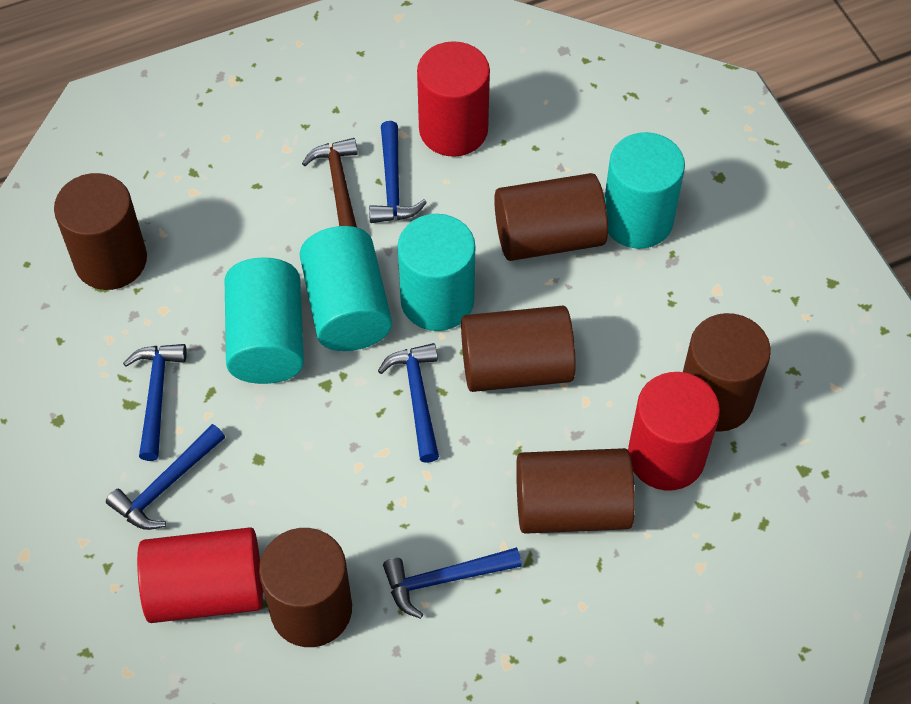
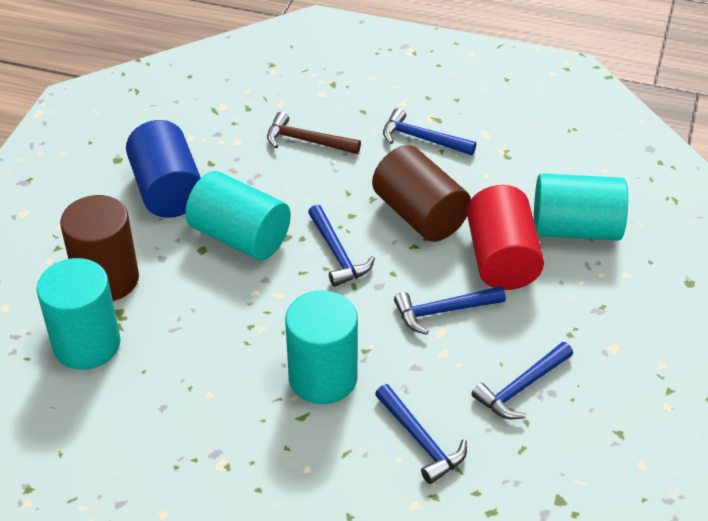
blue cylinder: none = 0 -> [126,120,201,218] = 1
brown cylinder: [54,173,147,290] [259,528,352,647] [461,306,576,392] [494,173,608,261] [516,448,635,534] [683,313,771,432] = 6 -> [60,195,139,301] [372,145,471,242] = 2
red cylinder: [137,527,263,623] [417,41,490,157] [628,372,720,490] = 3 -> [467,185,544,290] = 1

